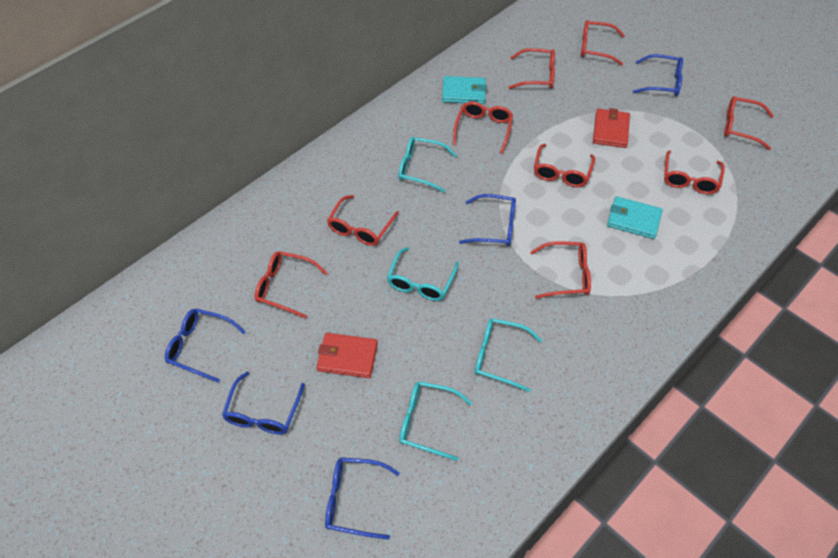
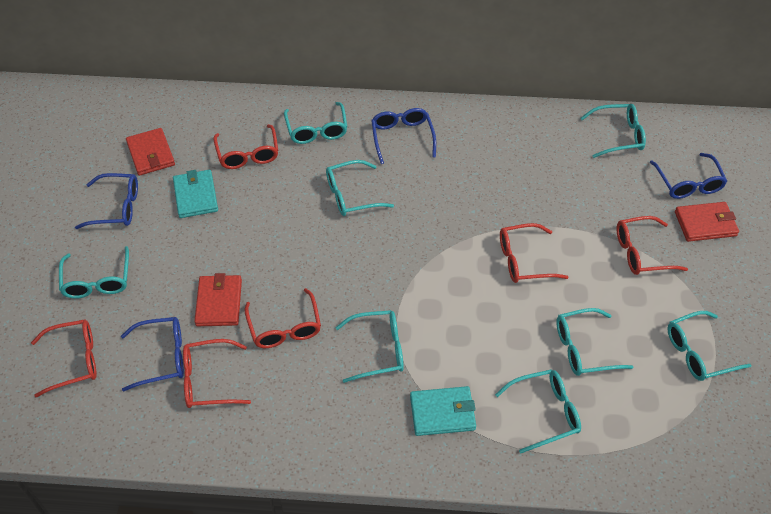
blue glasses: [165,308,246,382] [222,372,305,435] [325,457,400,540] [459,194,516,246] [633,54,683,96] = 5 -> [75,173,138,229] [121,317,184,392] [371,108,436,164] [650,153,727,199] = 4
red glasses: [255,251,327,319] [327,195,399,246] [453,101,513,154] [508,48,555,89] [530,241,591,299] [534,144,595,187] [581,20,625,66] [664,150,725,194] [724,96,774,150] = 9 -> [31,319,97,397] [183,339,251,408] [213,124,278,169] [245,288,321,348] [500,223,569,283] [617,216,688,275] = 6
red wallet: [316,333,378,378] [593,108,630,148] = 2 -> [126,128,175,176] [194,273,242,326] [675,202,739,242] = 3
turquoise glasses: [387,247,459,301] [399,137,457,193] [399,381,472,461] [475,318,542,392] = 4 -> [59,246,129,299] [284,102,347,144] [326,160,394,216] [335,310,404,383] [495,369,581,453] [556,308,633,376] [581,104,646,158] [667,311,751,381] = 8

